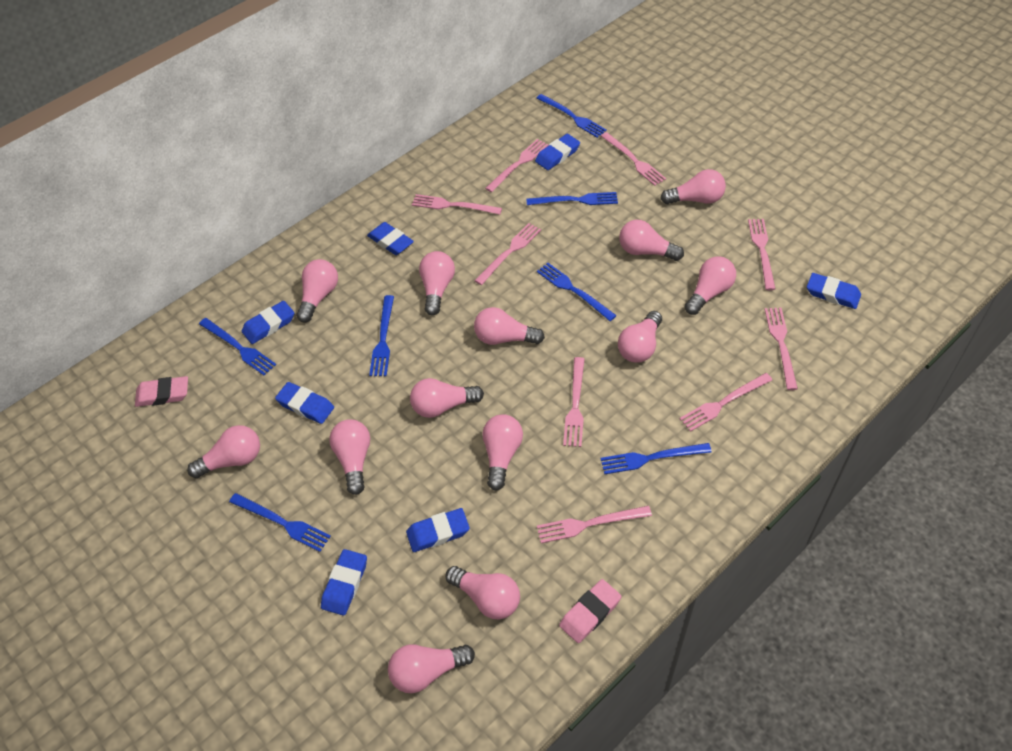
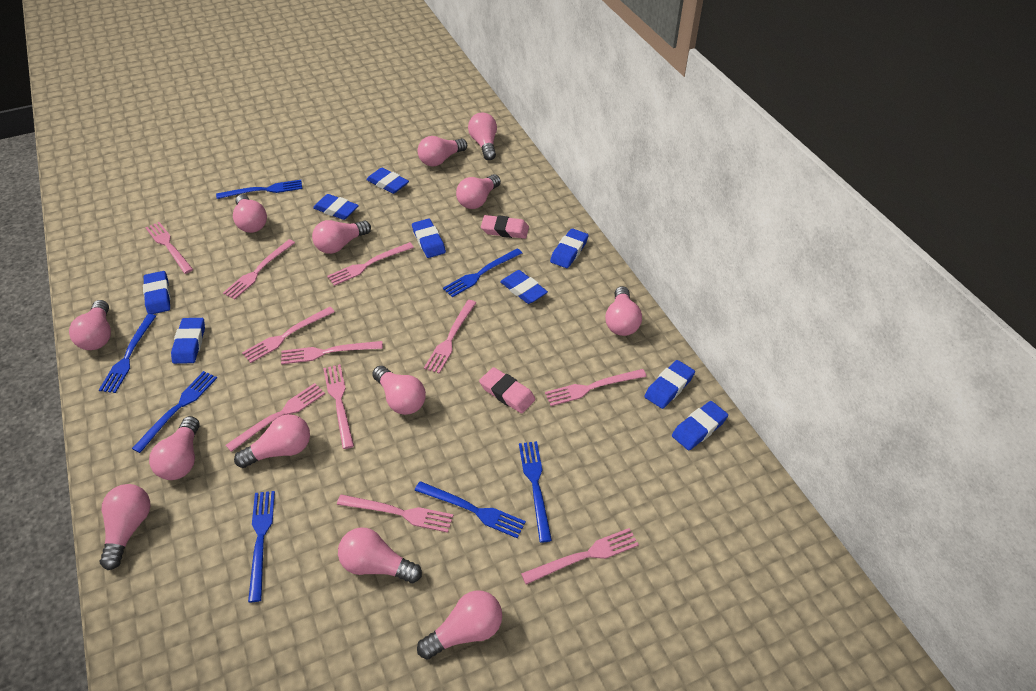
blue eraser: [242,301,294,344] [275,382,334,424] [321,549,367,616] [367,222,414,255] [406,508,470,552] [535,134,580,170] [807,273,861,309] = 7 -> [143,271,171,314] [171,318,205,364] [313,194,359,220] [366,168,409,194] [412,219,446,258] [500,270,548,304] [550,228,589,268] [644,360,695,409] [672,401,728,450] = 9
pink fork: [412,194,502,215] [474,223,541,285] [485,139,548,192] [537,506,652,543] [563,357,585,447] [601,132,666,186] [680,373,772,432] [748,219,775,290] [764,308,798,390] = 9 -> [145,222,193,274] [223,239,295,300] [226,383,325,452] [242,307,335,363] [281,341,383,364] [323,364,354,449] [327,242,414,286] [337,494,453,533] [424,300,476,373] [521,528,639,585] [545,369,647,406] = 11

